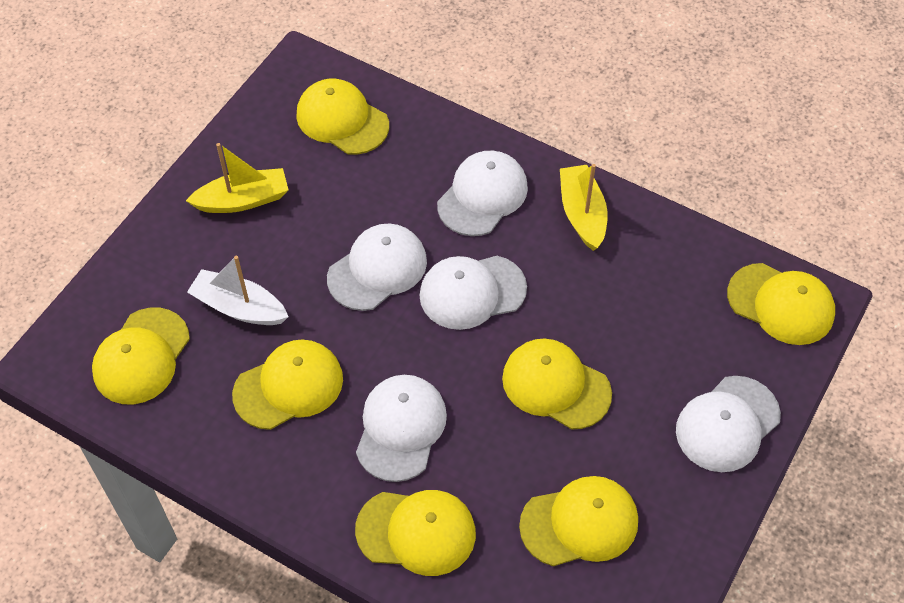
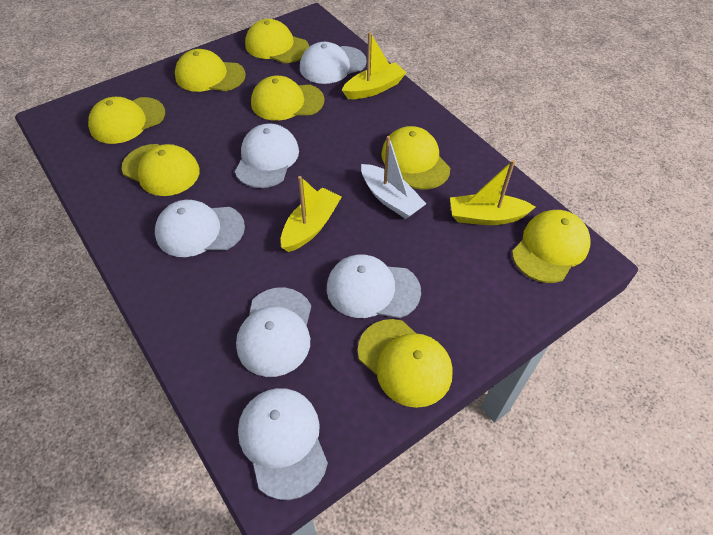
white cap: [327,224,427,311] [356,375,447,482] [419,256,527,330] [437,151,528,236] [676,376,781,472] = 5 -> [155,200,245,257] [235,123,299,188] [236,288,311,377] [238,388,328,500] [300,42,367,84] [327,254,421,318] = 6
yellow boat: [186,143,288,213] [560,164,608,251] = 2 -> [281,176,342,252] [342,32,407,99] [450,160,535,225] = 3
yellow cap: [92,307,190,405] [232,340,343,430] [296,79,389,155] [355,490,476,576] [502,338,612,430] [519,476,638,566] [727,263,835,345] = 7 -> [88,97,165,144] [122,144,200,196] [175,49,246,92] [245,19,309,63] [251,76,325,121] [358,319,453,408] [381,126,450,190] [512,210,591,283] = 8

